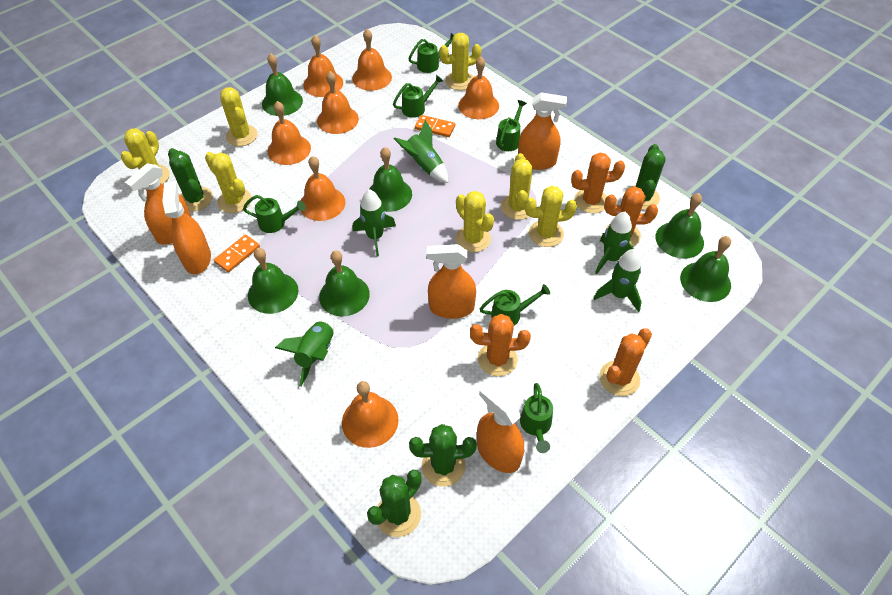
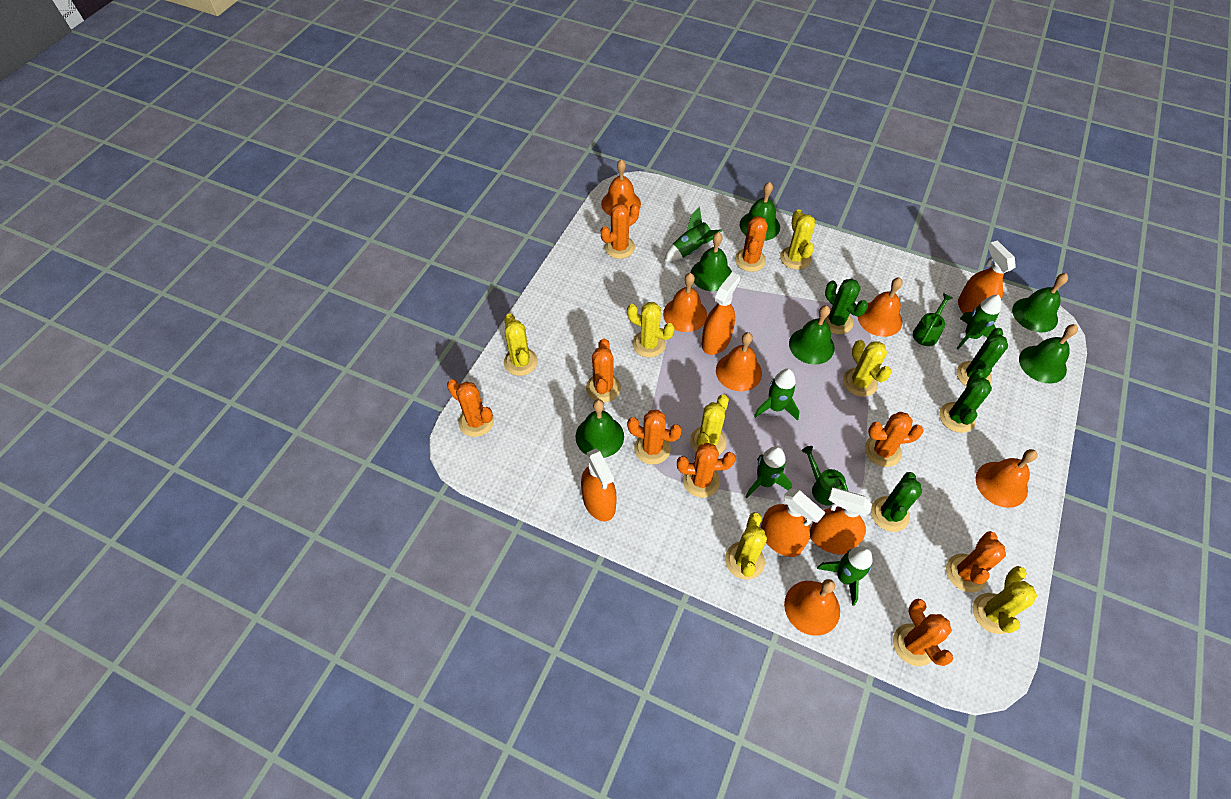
green watering can: [243,195,306,233] [393,75,443,118] [408,33,454,73] [480,284,550,326] [496,100,527,151] [520,383,553,453] = 6 -> [802,446,848,505] [913,293,953,346] = 2
orange bell: [268,101,311,165] [301,156,346,221] [303,35,343,97] [317,71,359,134] [342,381,399,448] [352,29,392,91] [458,57,499,119] = 7 -> [601,159,641,216] [663,273,707,332] [716,332,762,392] [784,579,840,636] [858,277,903,337] [976,449,1038,508] = 6
orange cactus: [470,314,531,376] [571,153,625,213] [599,328,652,396] [604,186,658,247] = 4 -> [447,379,494,437] [586,338,621,402] [601,203,639,259] [627,410,682,465] [677,443,736,498] [735,216,768,272] [865,412,924,467] [893,598,953,666] [946,531,1006,592] = 9
orange domino: [214,234,260,272] [415,115,455,137] = 2 -> none = 0

